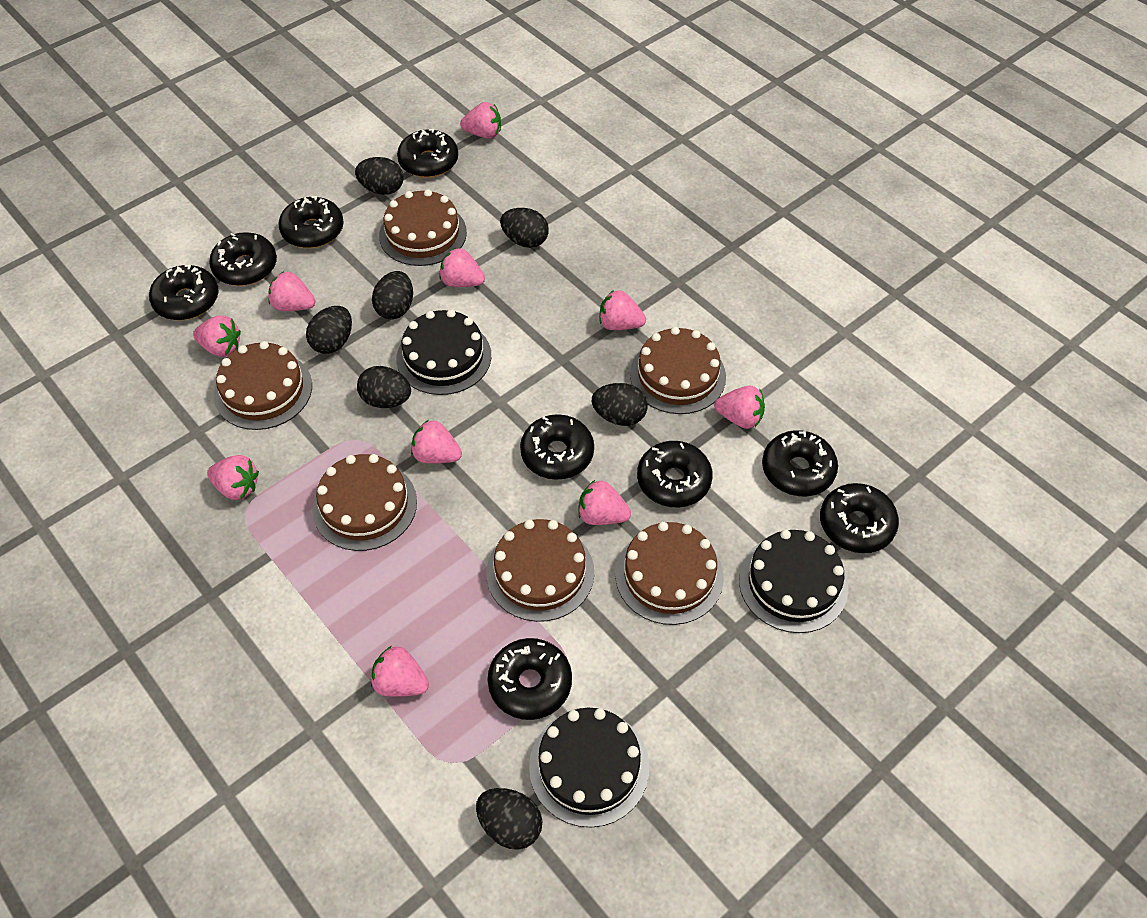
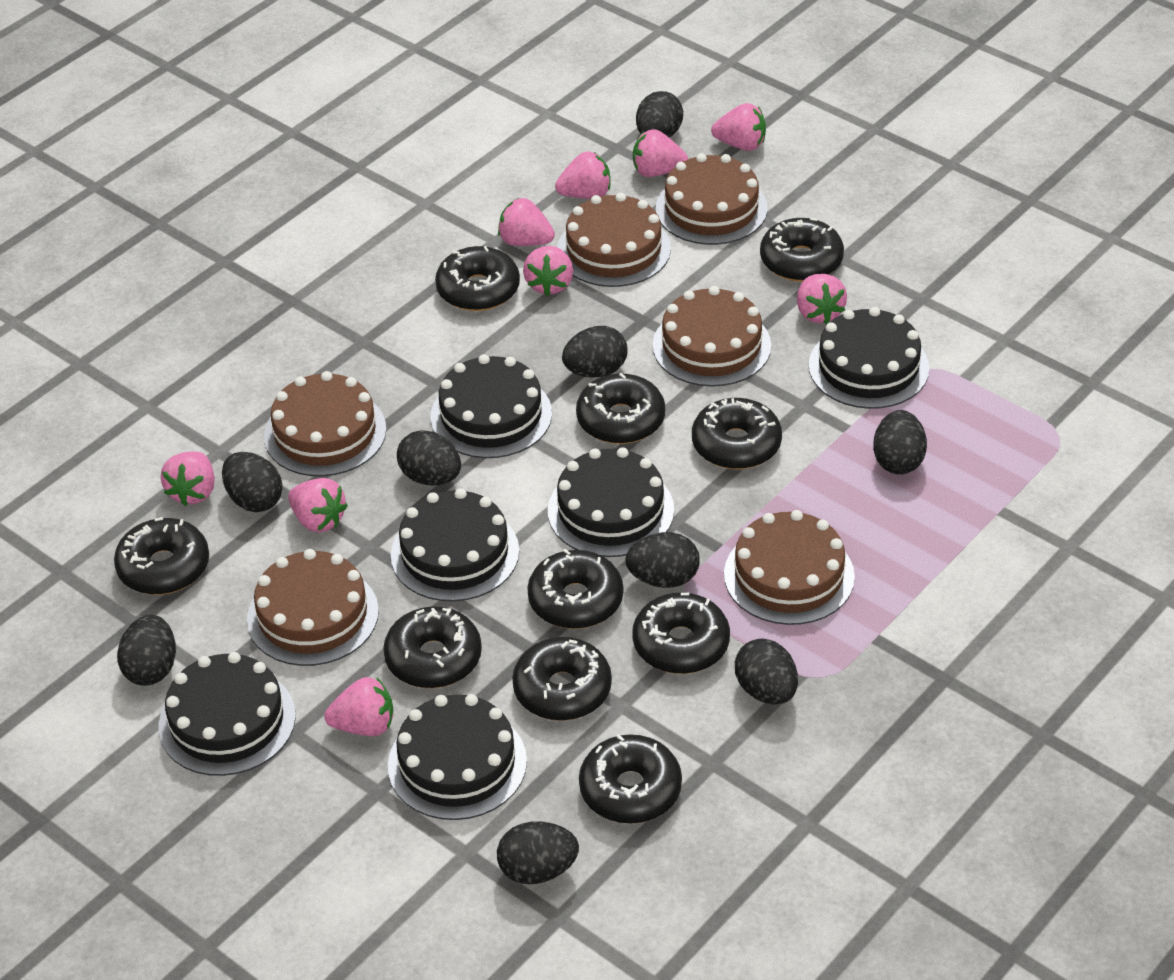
black cake: [396,309,491,395] [529,708,649,827] [739,530,848,633] = 3 -> [158,652,296,776] [388,694,527,820] [391,488,519,602] [430,354,552,458] [548,447,674,557] [809,307,929,409] = 6
black donut: [149,265,218,320] [209,232,277,286] [278,196,344,248] [397,129,458,178] [488,638,572,720] [520,414,594,480] [637,441,713,508] [762,430,838,496] [820,483,899,553] = 9 -> [114,517,209,595] [383,607,482,688] [435,246,520,311] [512,637,612,721] [527,549,623,629] [576,373,665,444] [579,734,682,824] [632,593,730,674] [692,398,782,469] [760,218,844,282] = 10
black egg: [306,306,352,354] [355,157,404,195] [357,366,411,408] [372,271,413,319] [476,788,542,850] [500,208,549,248] [592,383,648,426] = 7 -> [117,615,176,686] [222,452,283,512] [397,430,461,485] [497,821,579,884] [562,326,627,378] [625,532,700,588] [636,91,683,138] [735,639,798,704] [873,410,927,475] = 9
pink strawberry: [193,315,241,357] [207,455,259,500] [268,271,315,311] [371,646,429,697] [411,420,462,464] [439,248,485,287] [460,102,501,139] [578,480,631,525] [600,290,646,330] [714,386,765,429] = 10 -> [161,451,215,506] [288,478,348,532] [324,677,393,736] [498,198,555,246] [523,246,573,296] [555,152,610,199] [633,129,688,177] [711,103,766,151] [797,274,847,324] = 9

